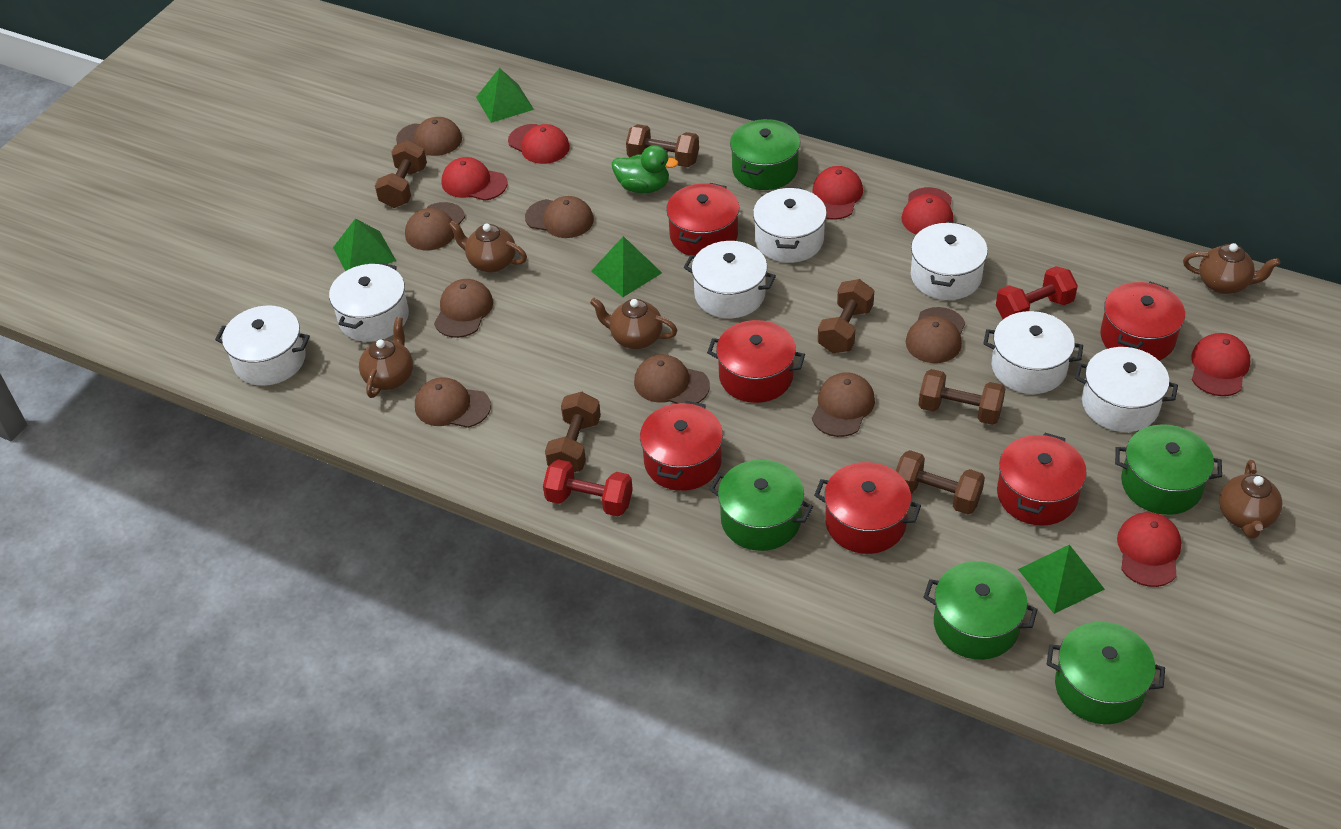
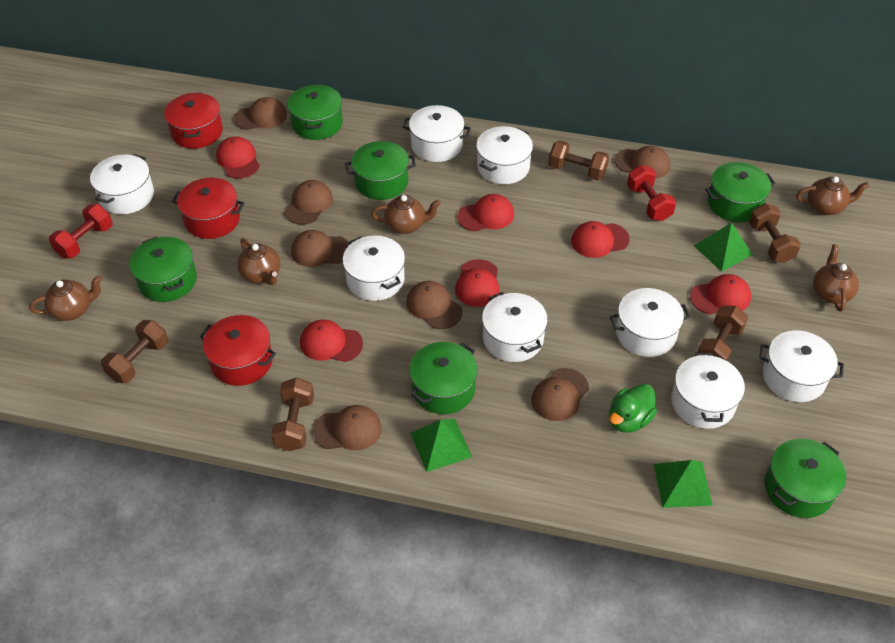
brown cap: [396,117,462,156] [405,202,465,250] [415,377,491,428] [434,279,493,338] [525,196,594,238] [634,354,710,404] [812,372,875,437] [906,307,965,363] = 8 -> [234,97,287,130] [284,180,333,225] [291,230,349,267] [313,405,382,450] [406,281,463,329] [531,368,589,421] [615,146,670,179] = 7
brown dumbbell: [375,140,427,208] [545,392,601,472] [626,124,699,167] [818,279,874,353] [896,450,985,514] [918,369,1006,425] = 6 -> [101,320,168,383] [271,378,314,451] [548,140,609,180] [698,306,748,361] [749,203,801,263] = 5
green pot: [709,460,813,551] [730,119,800,190] [923,561,1038,660] [1047,622,1165,724] [1115,424,1222,515] = 5 -> [129,237,197,302] [287,85,343,140] [345,141,416,200] [409,342,478,414] [705,162,775,222] [764,439,846,518] = 6
green pyramid: [333,219,396,271] [476,68,534,123] [591,236,662,297] [1018,545,1105,614] = 4 -> [410,419,472,472] [654,460,713,508] [694,223,753,272] = 3
red pot: [640,401,723,491] [666,183,739,256] [707,320,805,403] [814,462,921,554] [997,433,1087,526] [1100,282,1185,361] = 6 -> [164,93,223,149] [172,178,244,239] [199,315,276,386] = 3
white pot: [215,305,310,386] [329,262,409,342] [683,241,776,318] [753,187,827,263] [911,222,988,300] [983,311,1083,394] [1075,347,1178,432] = 7 -> [90,154,154,214] [342,236,405,301] [403,105,471,162] [476,126,533,184] [482,292,548,362] [610,288,690,357] [671,353,745,429] [759,330,844,402] = 8

